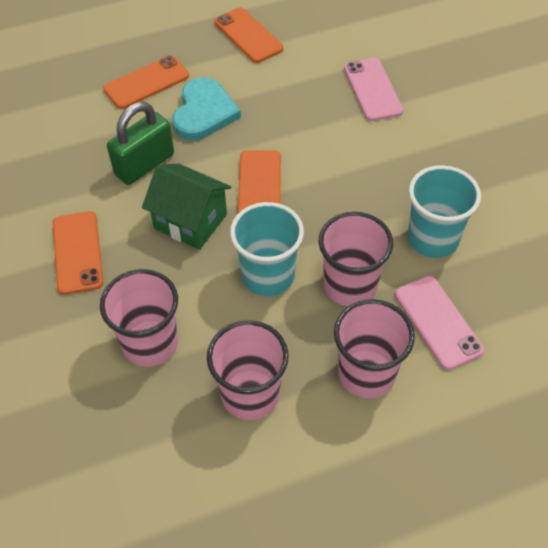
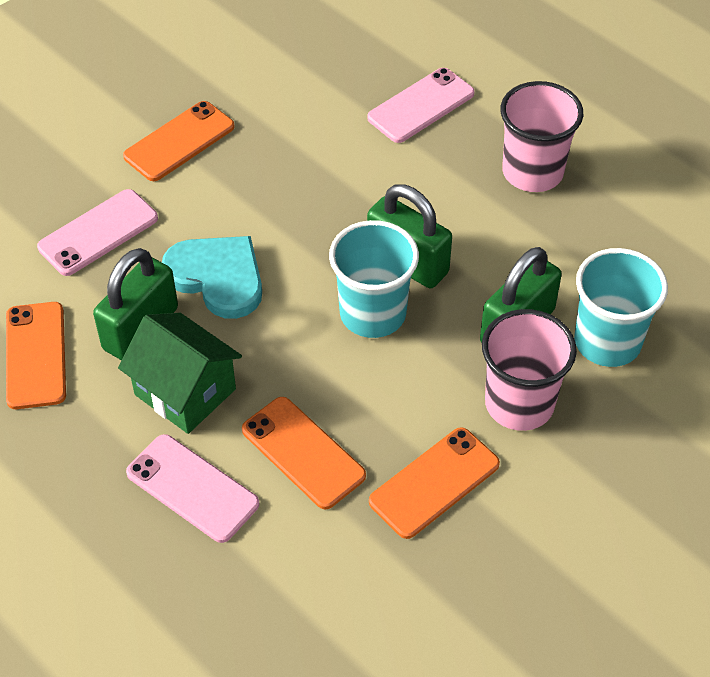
green padlock: [107,102,174,185] = 1 -> [93,248,178,360] [367,184,452,288] [480,247,562,343] = 3
pink cup: [100,269,178,367] [207,320,288,420] [319,212,393,306] [334,299,415,398] = 4 -> [482,309,577,431] [501,81,583,192] = 2
pink phone: [344,58,403,121] [395,276,484,370] = 2 -> [37,189,158,276] [126,434,259,543] [367,68,475,143] = 3

